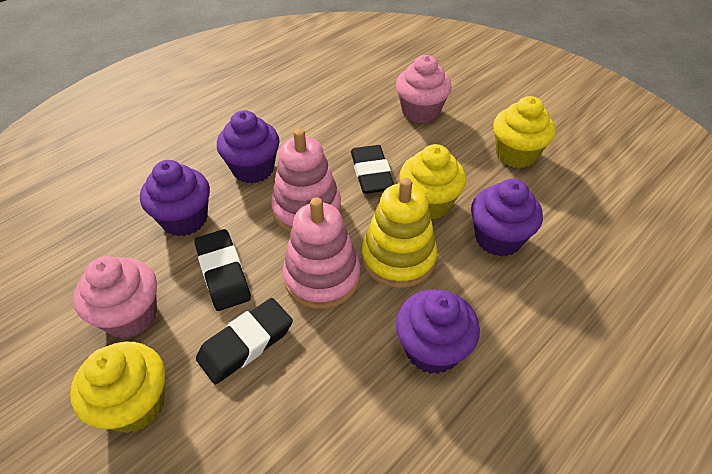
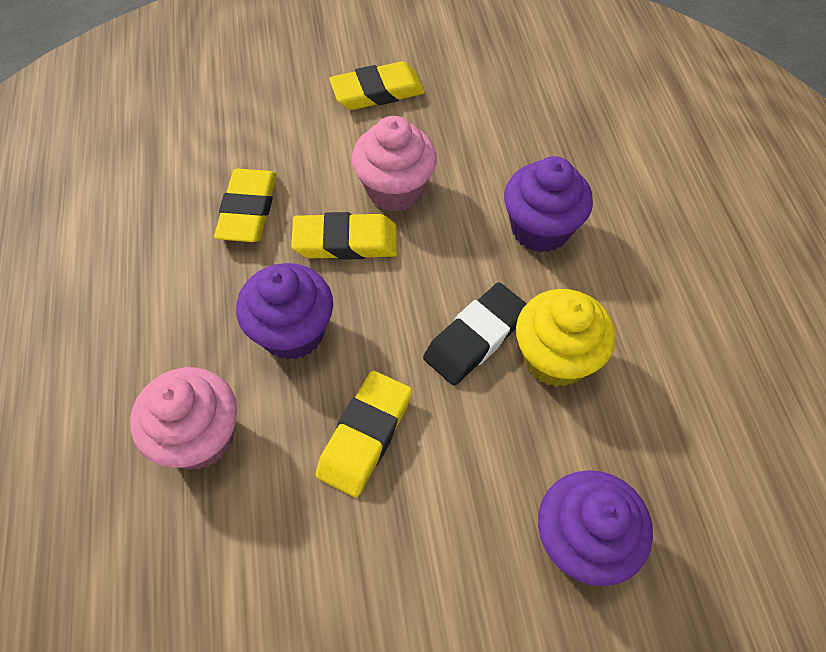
black eraser: [194,229,251,311] [196,298,293,384] [351,145,394,194] = 3 -> [423,283,527,386] = 1
pink stacking toy: [271,128,341,233] [283,197,360,309] = 2 -> none = 0
purple cupcake: [140,160,210,236] [217,110,280,183] [396,289,480,374] [471,179,543,257] = 4 -> [236,263,333,360] [504,156,593,253] [538,470,653,586] = 3
yellow cupcake: [70,342,165,433] [399,144,466,219] [493,96,555,168] = 3 -> [516,289,615,387] = 1
yellow eraser: none = 0 -> [214,169,277,242] [291,212,397,260] [316,371,412,497] [329,61,425,110] = 4
yellow stacking toy: [362,178,437,288] = 1 -> none = 0

